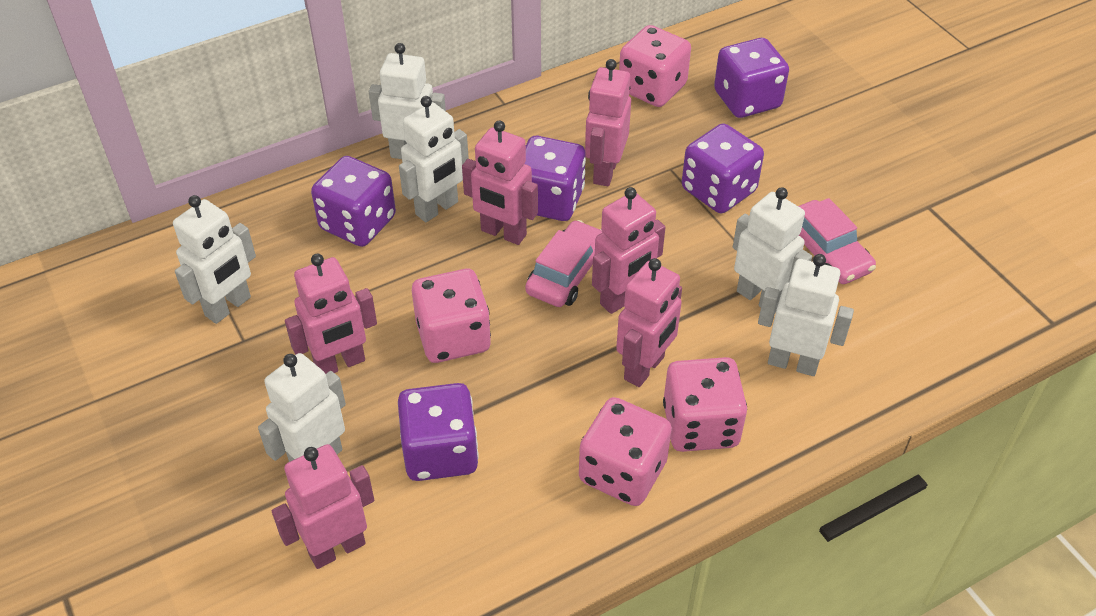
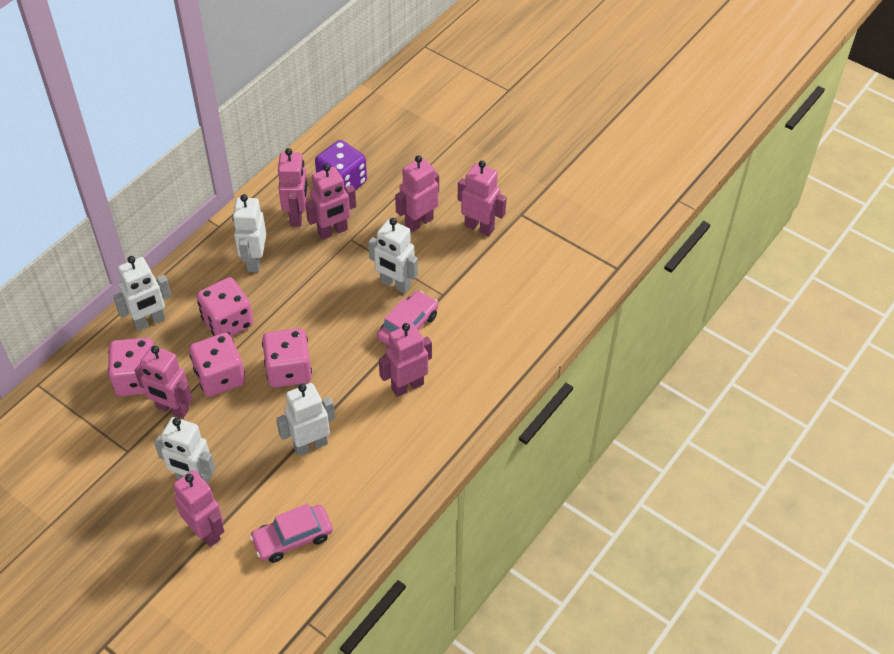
pink robot: [272,444,374,569] [285,254,377,374] [462,121,538,245] [585,59,631,186] [592,187,665,314] [616,258,682,387] = 6 -> [135,346,193,418] [173,470,224,547] [278,148,308,226] [305,164,356,240] [379,323,432,397] [395,155,439,232] [458,161,507,236] = 7
purple dice: [311,156,396,247] [398,383,479,481] [525,136,586,221] [682,123,764,213] [714,38,789,118] = 5 -> [315,140,367,190] = 1
white robot: [173,195,256,324] [258,353,346,462] [369,43,446,159] [399,96,469,222] [733,187,812,313] [758,254,854,376] = 6 -> [113,256,171,331] [154,417,215,484] [232,194,266,272] [276,383,335,456] [368,218,418,293] = 5

